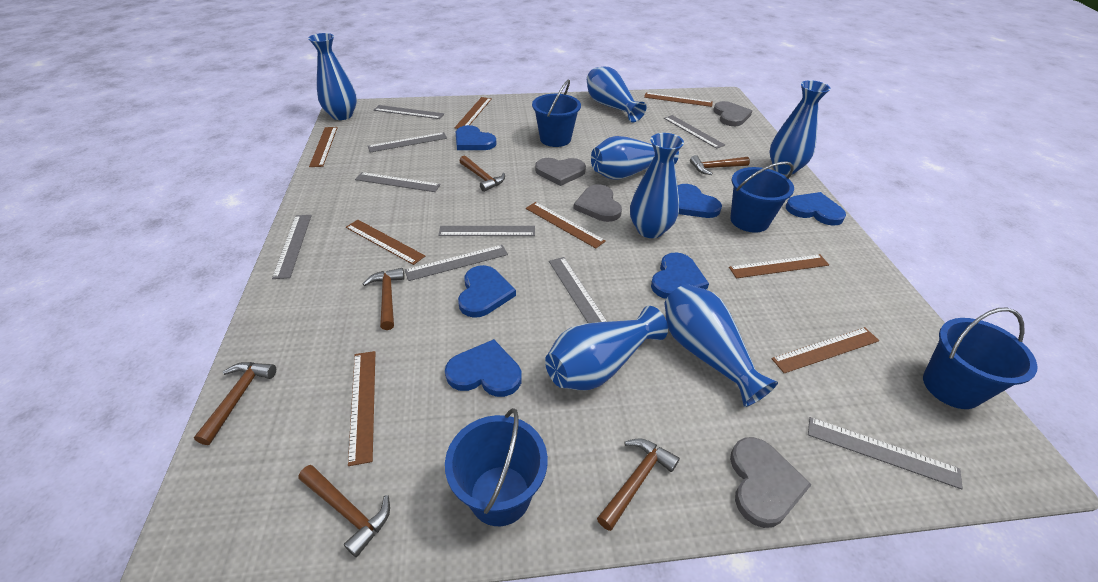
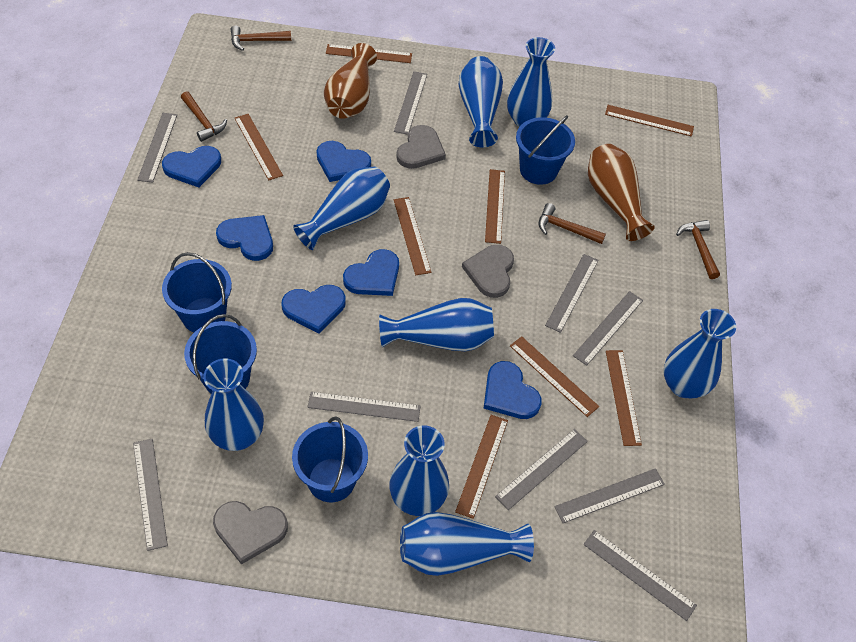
blue vase: [308,33,357,120] [545,306,668,390] [587,67,647,123] [591,136,679,180] [630,133,684,238] [665,284,778,407] [769,80,830,175] = 7 -> [204,358,264,451] [293,167,390,250] [379,298,494,351] [389,426,449,516] [400,512,534,576] [458,56,503,147] [507,37,555,127] [664,309,736,398] = 8
brown hammer: [194,362,276,445] [298,465,390,557] [363,268,405,330] [459,156,505,192] [597,439,680,531] [690,155,750,175] = 6 -> [181,91,227,142] [231,25,291,51] [539,203,606,244] [676,220,720,279] = 4
brown vase: none = 0 -> [324,43,377,119] [588,144,655,241] = 2
grey heart: [535,158,586,186] [573,185,622,222] [713,101,752,126] [730,437,812,528] = 4 -> [213,501,288,565] [396,125,446,169] [462,245,514,298] = 3

